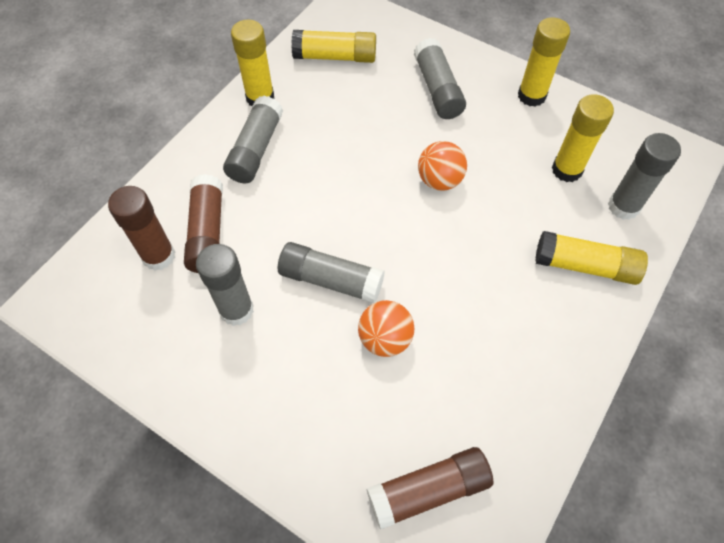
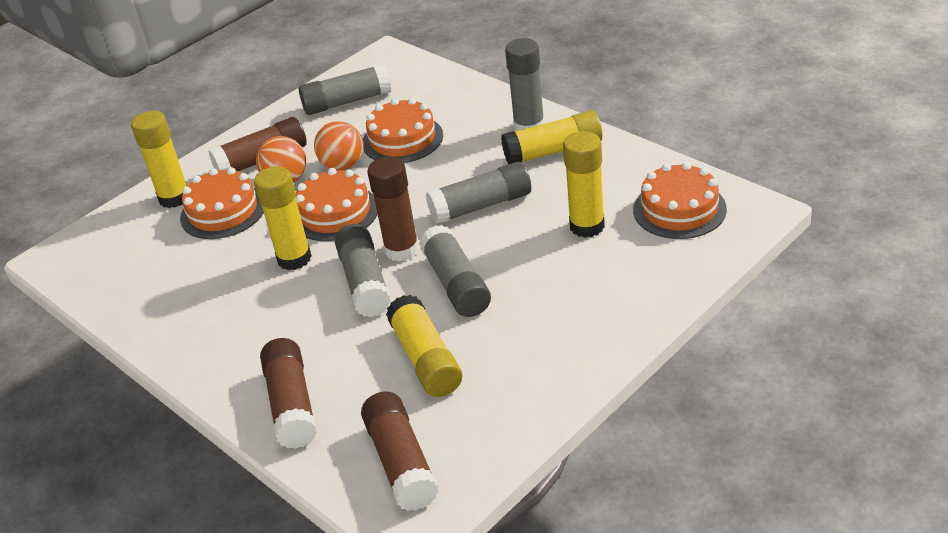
brown glue stick: [108,186,175,271] [184,174,223,273] [366,447,494,530] = 3 -> [209,117,307,171] [260,338,317,449] [361,391,439,511] [367,156,419,262] = 4
orange cake: none = 0 -> [180,167,264,239] [295,168,377,241] [363,98,443,163] [633,162,727,239] = 4

